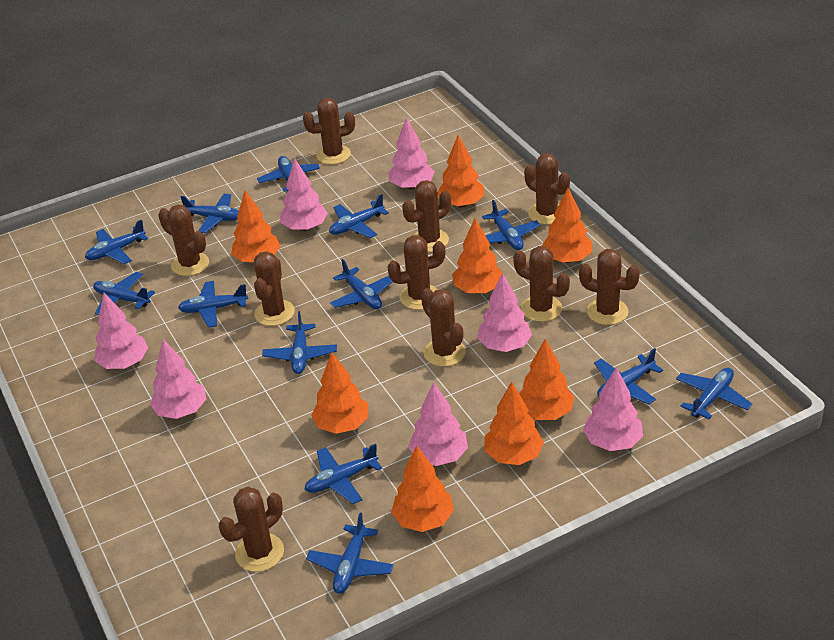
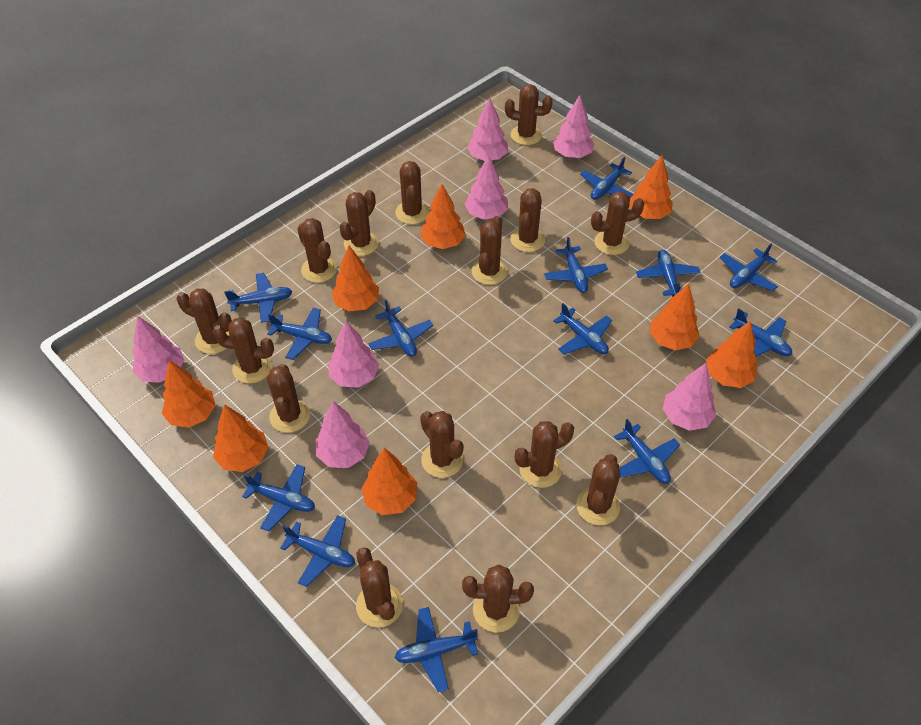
brown cactus: [158,205,209,276] [219,487,284,572] [254,251,295,326] [303,98,355,165] [387,235,445,310] [402,180,451,252] [421,288,466,367] [513,246,570,322] [524,153,570,225] [579,249,640,325] = 10 -> [177,289,232,354] [212,317,274,384] [267,364,310,433] [297,218,337,283] [339,190,379,256] [356,547,403,628] [395,161,429,224] [420,411,464,478] [462,565,534,633] [472,216,508,285] [505,84,553,145] [510,188,545,252] [515,421,574,488] [576,454,620,525] [591,191,644,255] = 15

